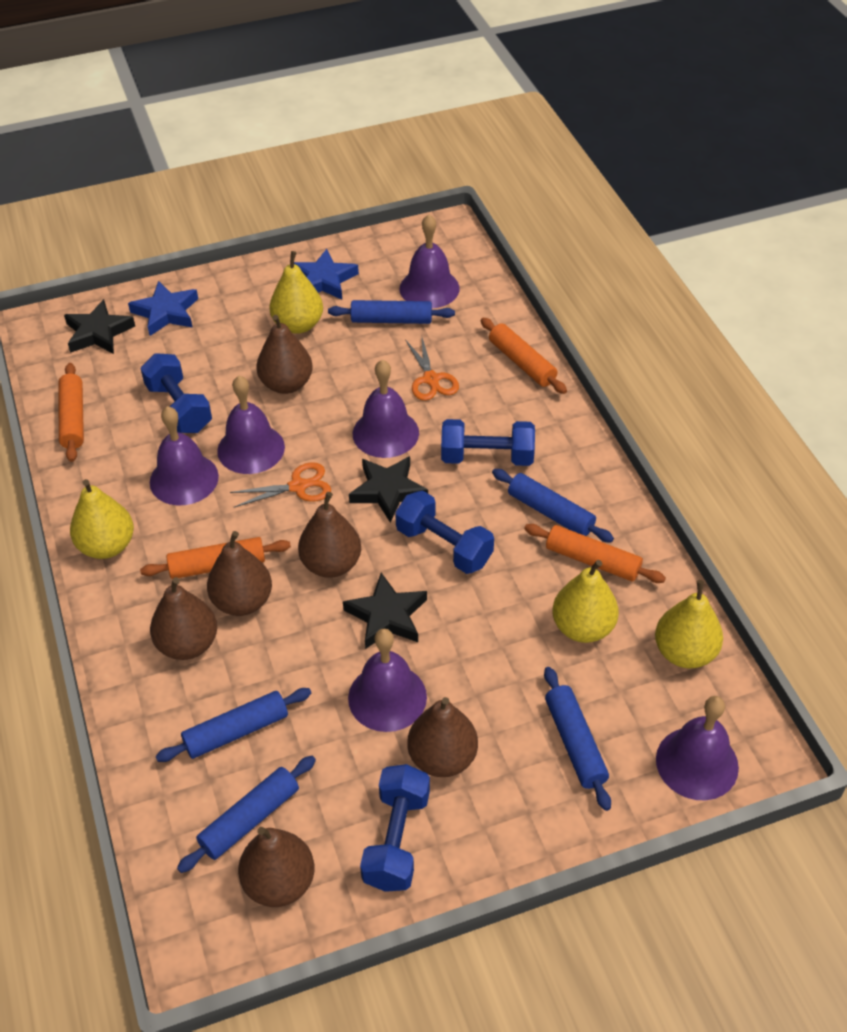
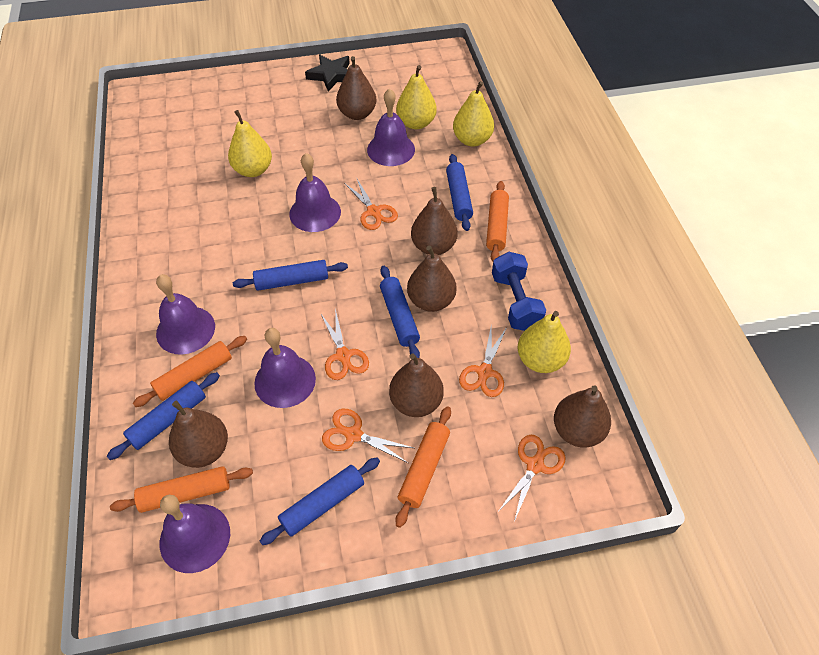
black star: [64,299,135,354] [343,573,427,649] [349,456,428,523] = 3 -> [305,55,350,92] = 1
blue dumbbell: [140,353,212,433] [360,764,430,892] [395,491,494,574] [441,419,535,466] = 4 -> [492,252,546,331] = 1
blue star: [128,281,198,336] [294,249,359,300] = 2 -> none = 0
orange scissors: [230,462,331,507] [405,338,459,401] = 2 -> [321,309,369,380] [322,409,414,463] [344,177,398,230] [459,325,507,397] [497,435,566,522] = 5
purple bell: [150,406,219,505] [217,376,285,474] [348,629,427,732] [353,360,419,458] [400,215,459,308] [656,696,739,800] = 6 -> [156,274,215,355] [160,495,230,573] [254,328,316,408] [289,153,341,232] [367,88,415,166] = 5

